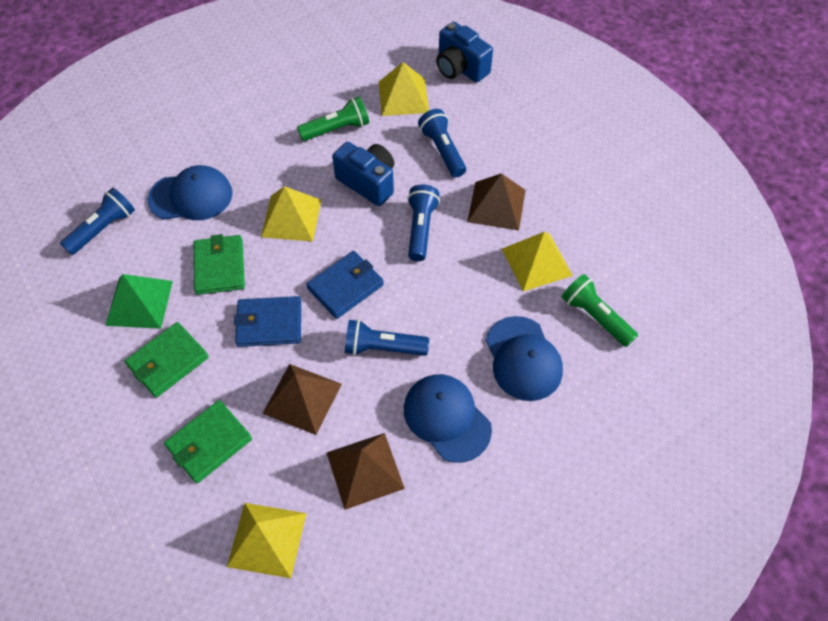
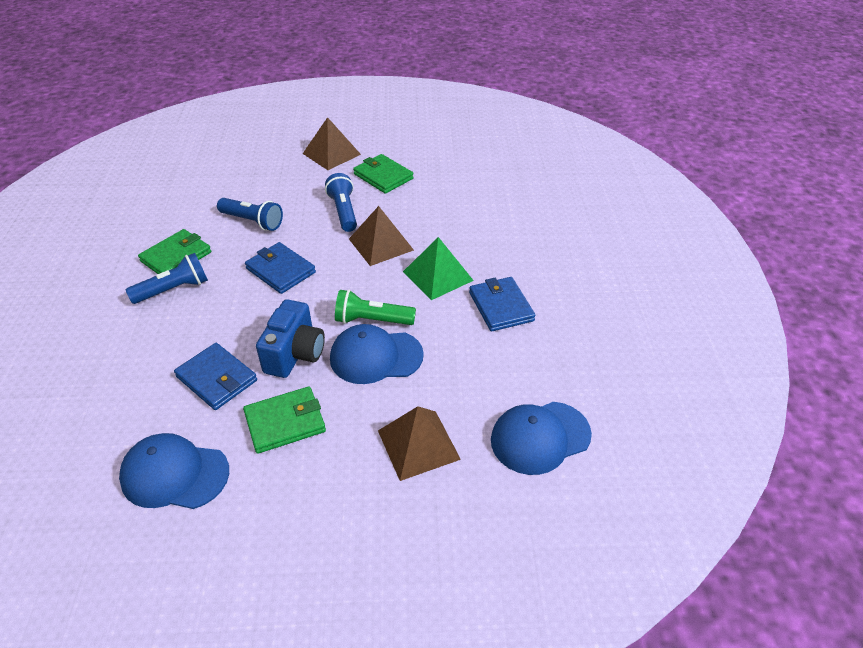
blue camera: [332,142,394,206] [436,22,493,83] = 2 -> [256,299,325,378] = 1
blue flashlight: [60,188,135,255] [345,319,429,356] [407,184,440,261] [418,109,466,177] = 4 -> [126,253,208,304] [217,198,283,231] [325,173,357,232] = 3
blue wallet: [234,296,301,347] [306,251,384,319] = 2 -> [174,343,257,410] [245,242,316,294] [469,277,535,332] = 3
green flashlight: [297,96,369,141] [562,274,638,347] = 2 -> [335,290,416,325] = 1
yellow pyramid: [227,503,306,578] [261,186,321,242] [379,62,429,116] [502,232,573,291] = 4 -> none = 0

